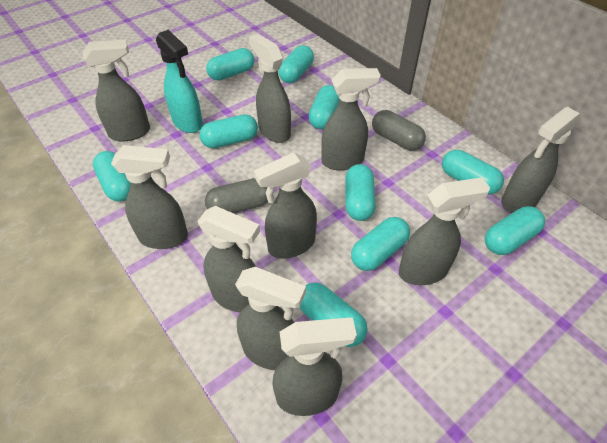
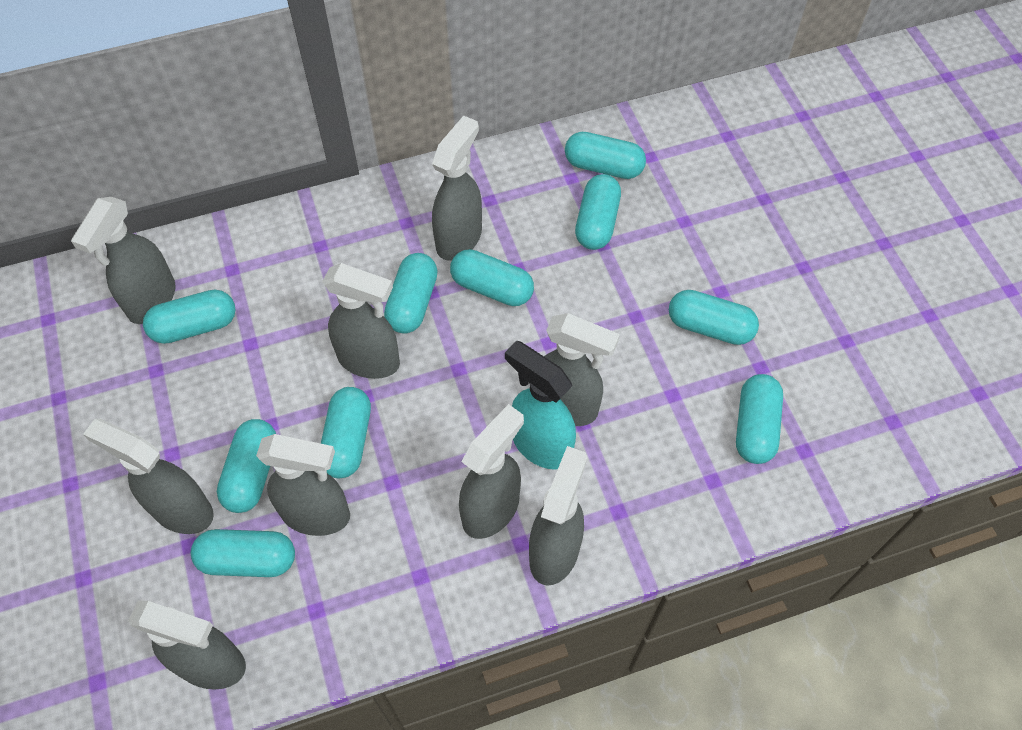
grey capsule: [205,178,268,213] [372,110,426,151] = 2 -> none = 0
grey spray bottle: [82,40,150,142] [111,145,188,249] [197,206,260,312] [235,267,306,370] [249,34,291,143] [254,153,317,259] [272,317,357,416] [321,68,381,170] [399,177,490,285] [501,107,581,213] = 10 -> [71,197,176,324] [83,419,214,534] [128,601,246,690] [256,434,350,536] [322,263,400,379] [432,116,482,260] [459,404,524,539] [529,446,587,586] [544,313,620,426] = 9

